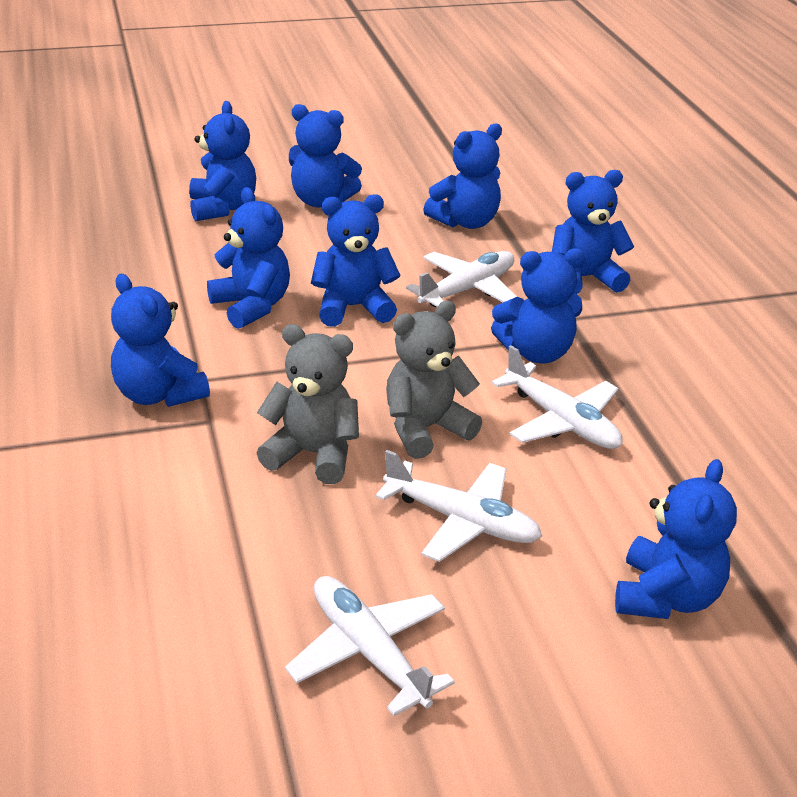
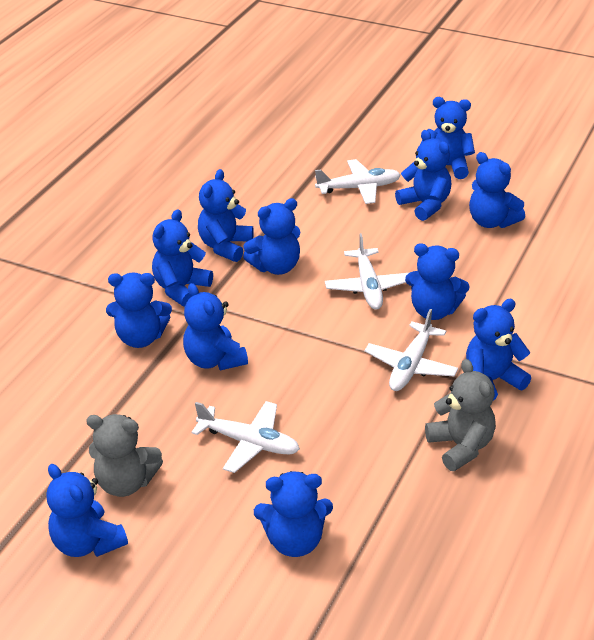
blue teddy bear: [111,274,210,407] [189,101,256,221] [207,187,290,329] [289,104,362,207] [311,194,401,327] [423,124,502,229] [491,248,585,363] [552,170,634,294] [615,459,737,619] = 9 -> [47,464,128,557] [106,273,172,348] [152,209,213,307] [183,283,248,370] [198,169,254,262] [243,198,300,275] [254,471,333,557] [395,130,451,221] [405,243,469,320] [421,97,475,179] [466,299,531,401] [469,152,525,228] = 12

